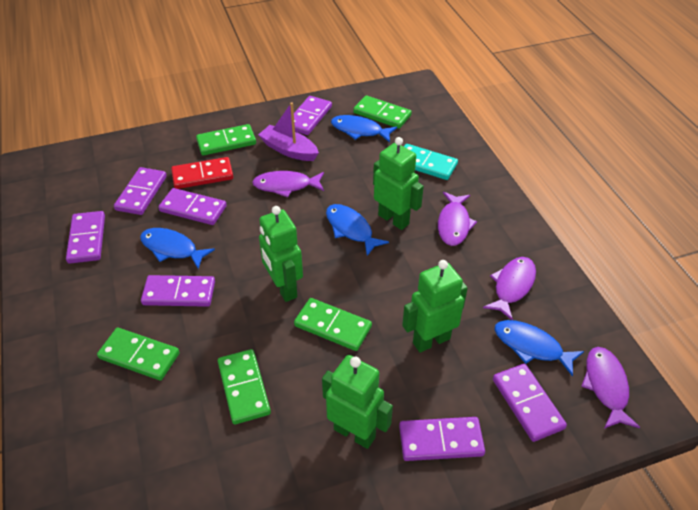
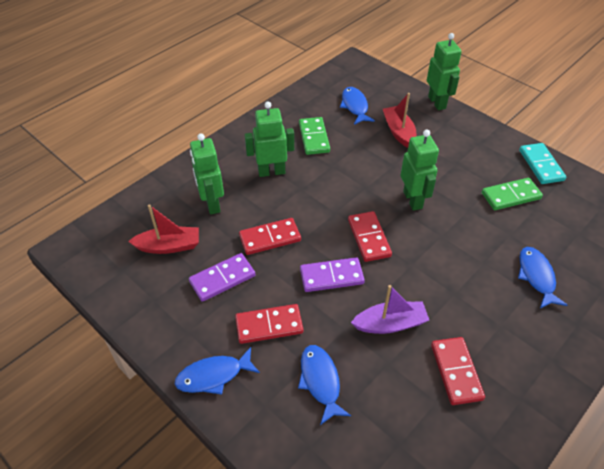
green domino: [97,328,180,381] [196,124,256,156] [218,349,271,424] [294,298,372,351] [353,95,412,129] = 5 -> [299,117,330,155] [482,178,543,210] = 2
purple domino: [66,211,105,264] [114,167,167,215] [141,275,215,307] [158,188,227,225] [294,96,332,135] [399,417,485,461] [493,364,567,442] = 7 -> [189,253,256,302] [300,257,365,292] = 2
purple fish: [252,171,324,197] [438,192,477,246] [483,257,536,320] [581,347,640,429] = 4 -> none = 0
red boat: none = 0 -> [128,204,199,254] [383,93,417,148] = 2
red domino: [171,157,233,189] = 1 -> [235,304,303,344] [239,218,301,255] [348,211,392,262] [431,337,485,405] = 4

